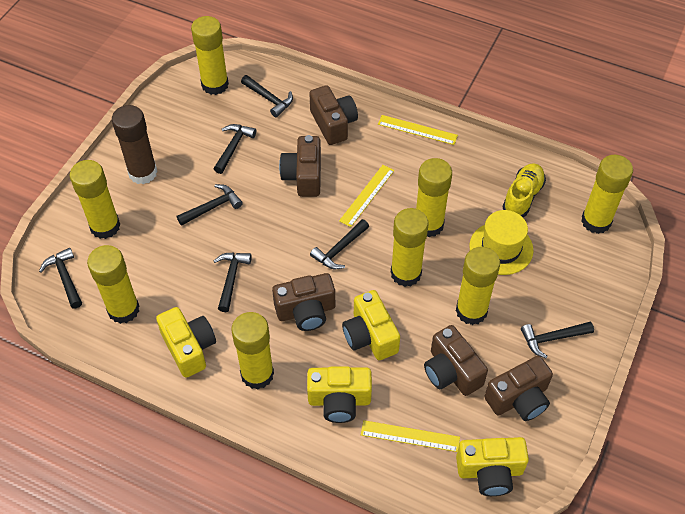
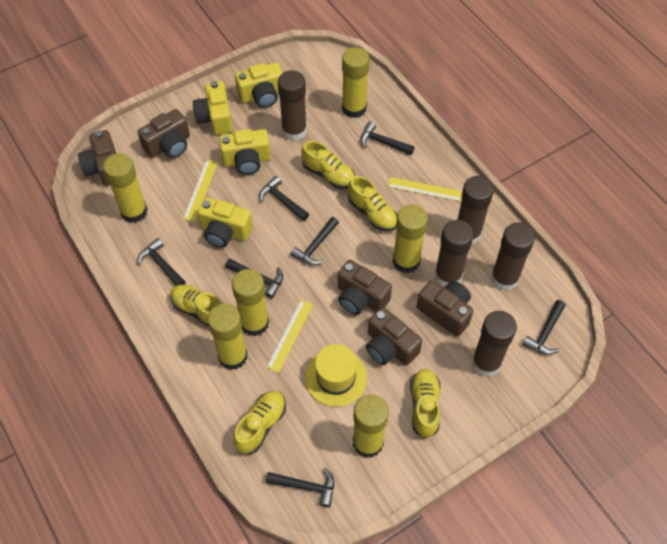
brown glue stick: [112,105,158,184] = 1 -> [278,70,307,141] [434,220,474,287] [457,176,494,244] [472,311,517,377] [491,222,535,291] = 5
yellow glue stick: [70,160,120,239] [87,245,139,324] [191,16,229,95] [231,312,274,389] [391,208,429,287] [416,158,452,237] [456,247,500,325] [581,155,633,234] = 8 -> [103,153,148,223] [207,304,247,370] [232,269,269,336] [342,47,369,118] [353,395,389,458] [393,205,428,273] = 6
yellow shoe: [503,163,546,217] = 1 -> [171,285,224,327] [234,391,286,454] [301,141,355,189] [348,176,397,231] [410,369,440,438] = 5

